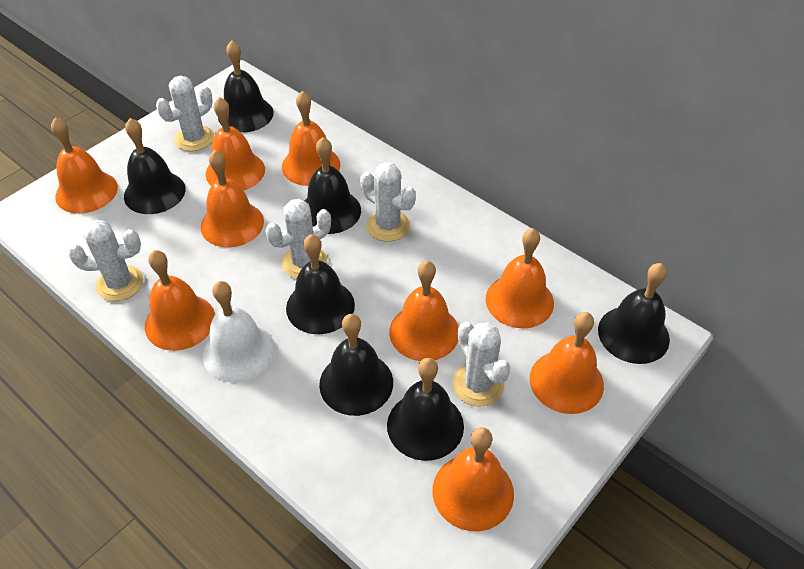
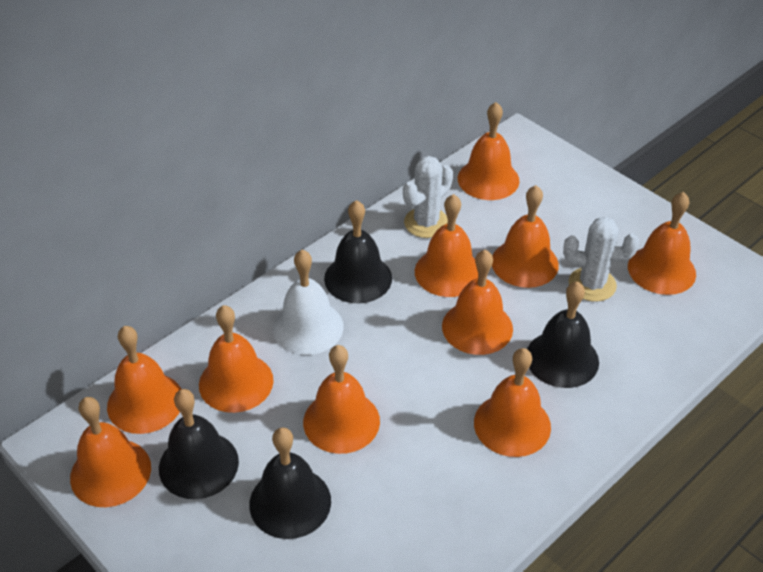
black bell: [124,118,186,214] [218,40,274,133] [286,234,355,334] [305,137,361,234] [319,314,393,416] [387,358,464,461] [598,263,670,364] = 7 -> [159,389,239,499] [249,427,331,539] [324,200,392,304] [527,281,599,388] = 4
orange bell: [51,117,118,214] [145,250,215,351] [201,150,264,247] [206,97,265,191] [282,91,341,186] [389,261,458,361] [433,427,514,531] [486,228,554,328] [530,312,604,414] = 9 -> [70,397,151,507] [107,326,181,434] [199,305,274,413] [303,345,380,454] [415,194,478,297] [442,250,513,355] [458,102,520,200] [474,348,551,457] [492,185,559,288] [628,192,696,295] = 10
white cactus: [68,220,144,301] [156,76,214,152] [266,199,331,279] [360,162,416,242] [452,322,510,407] = 5 -> [403,156,453,238] [563,217,639,302] = 2

